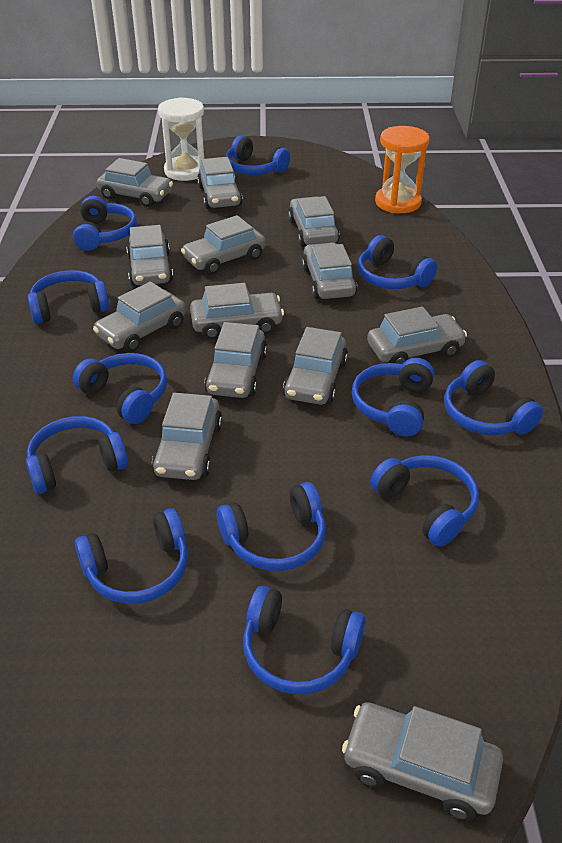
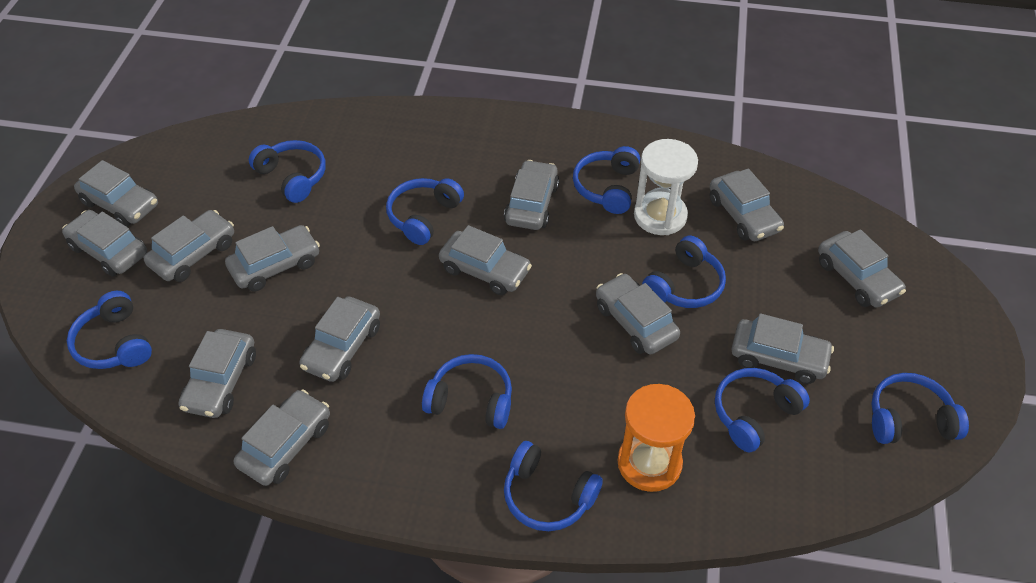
blue headphones: [26,416,128,494] [28,270,109,324] [73,196,137,251] [73,353,167,424] [75,508,188,604] [217,482,326,571] [225,136,290,175] [243,586,366,694] [352,358,434,437] [358,235,437,289] [370,455,479,547] [444,360,543,435] = 12 -> [67,291,152,369] [249,140,326,203] [386,178,464,245] [422,354,512,429] [504,441,603,531] [573,146,640,214] [642,236,726,308] [715,368,810,452] [871,373,969,444] = 9

